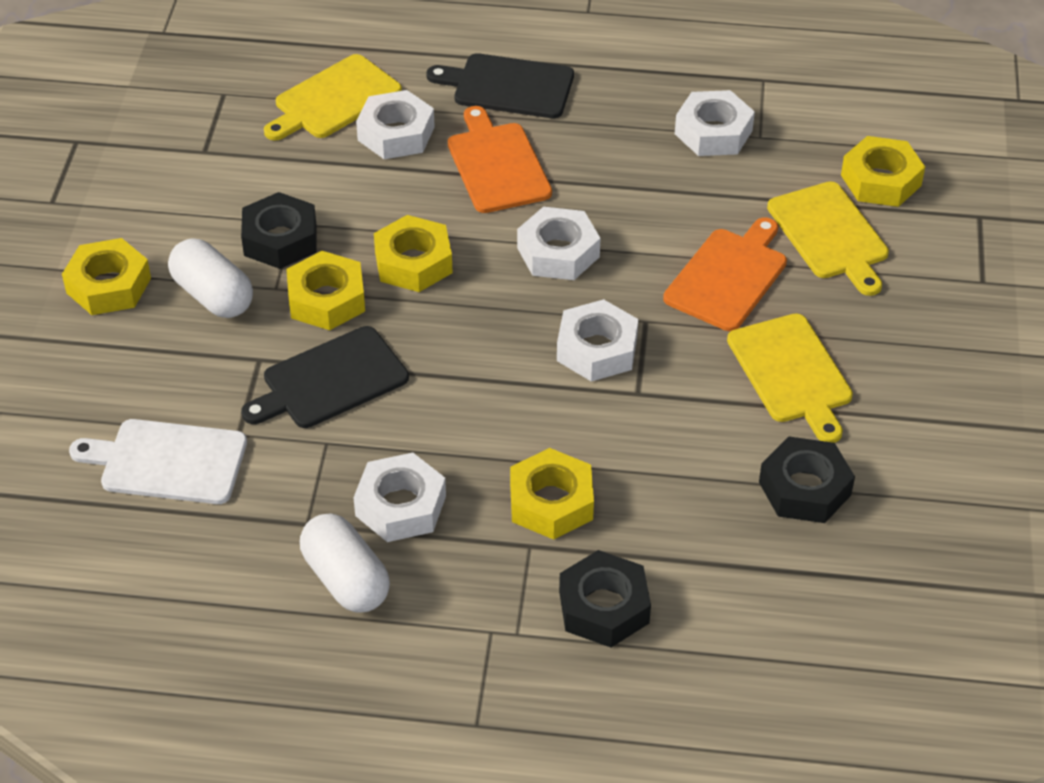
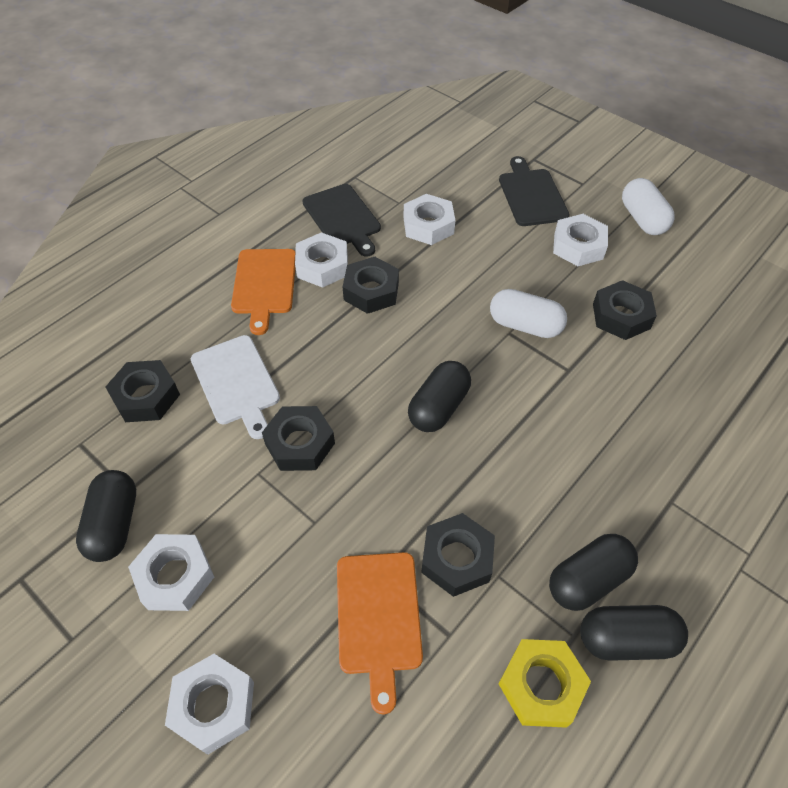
black capsule: none = 0 -> [76,470,136,562] [408,361,471,432] [549,534,638,611] [580,605,688,661] = 4
black nut: [241,192,316,269] [559,550,651,647] [759,436,855,523] = 3 -> [106,360,180,422] [262,406,335,471] [343,257,399,314] [421,513,495,597] [593,280,657,340] = 5
yellow cutting board: [264,54,402,141] [727,313,853,443] [767,181,889,296] = 3 -> none = 0
yellow nut: [62,238,151,315] [286,251,365,330] [374,215,452,292] [510,448,594,540] [841,136,925,207] = 5 -> [499,639,591,728] = 1

